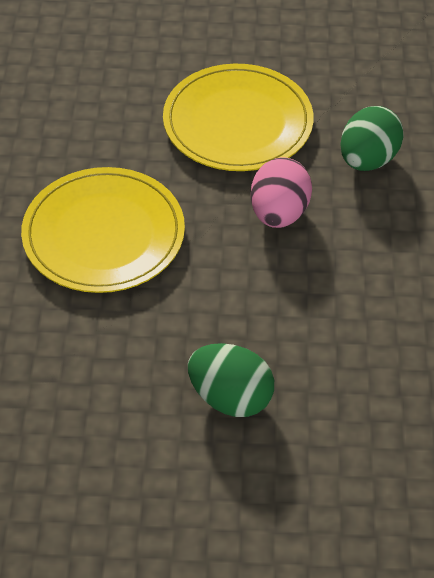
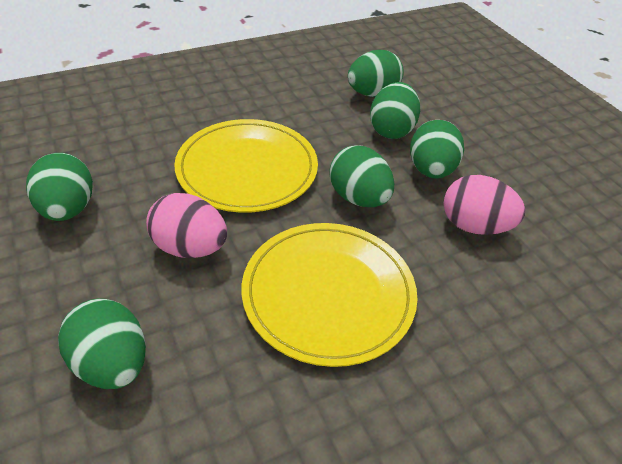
green egg: [188,343,274,417] [340,106,404,171] = 2 -> [26,153,93,221] [58,298,146,389] [329,145,394,207] [348,50,404,97] [370,82,420,139] [410,120,464,179] = 6
pink egg: [251,157,312,228] = 1 -> [146,193,227,258] [443,175,525,235] = 2

